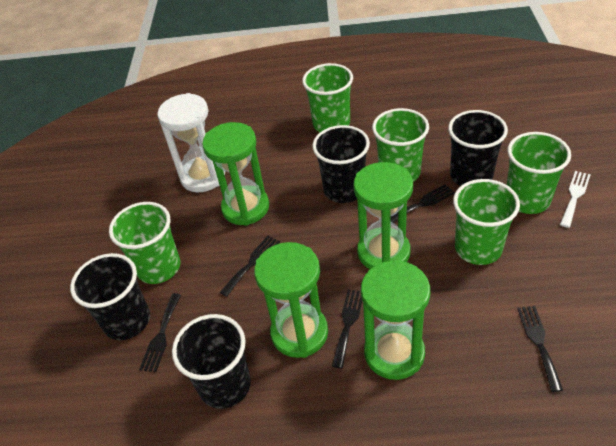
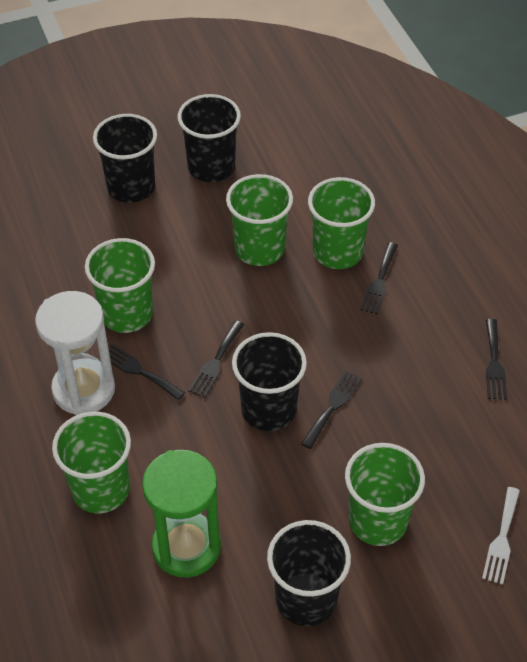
green hourglass: [202,122,269,226] [254,242,328,358] [353,162,413,269] [361,260,430,380] = 4 -> [142,450,221,578] = 1

